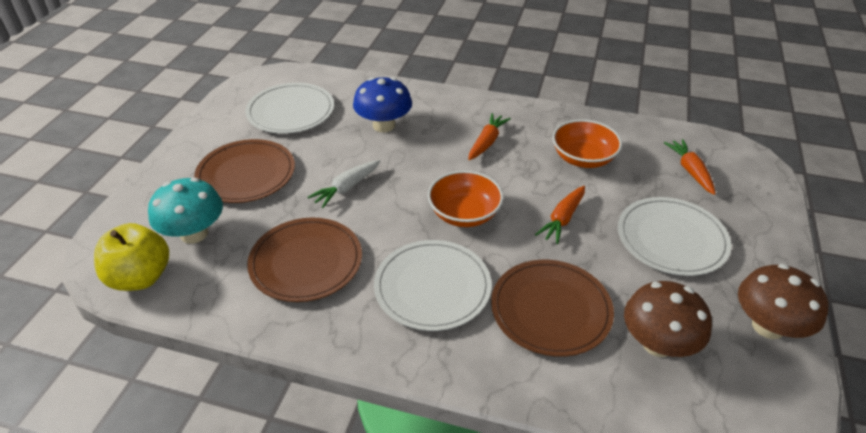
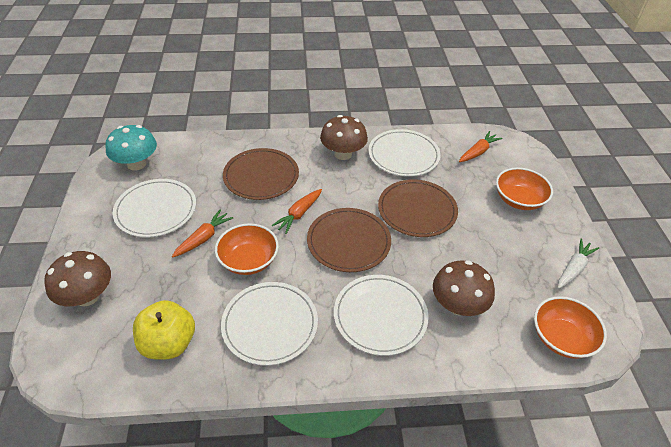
blue mushroom: [353,77,412,132] = 1 -> none = 0
brown mushroom: [624,281,712,357] [738,264,829,339] = 2 -> [44,251,111,307] [320,115,368,160] [433,260,495,316] = 3
orange bowl: [428,170,504,227] [552,119,622,168] = 2 -> [215,223,279,275] [496,167,553,210] [534,296,607,359] = 3
white plate: [245,83,334,134] [374,240,492,331] [618,197,731,276] = 3 -> [113,179,196,237] [221,282,318,366] [334,275,429,356] [368,129,441,177] = 4

